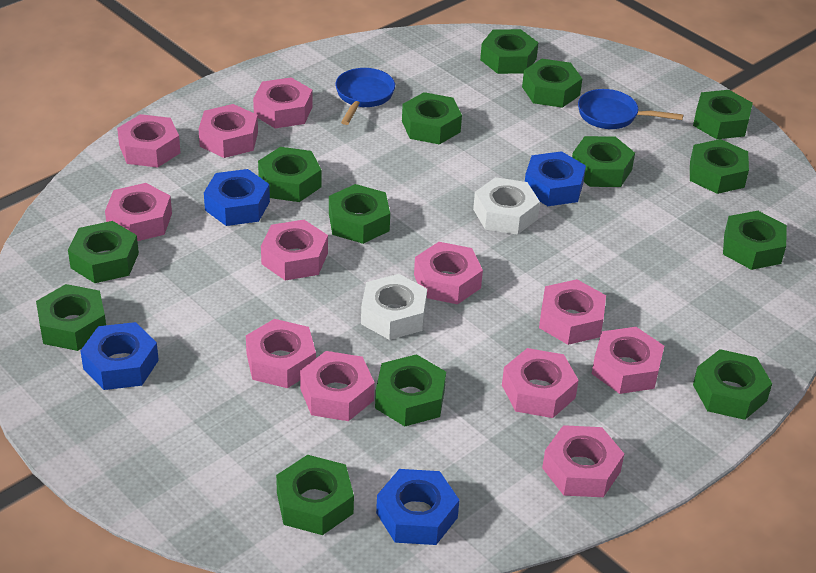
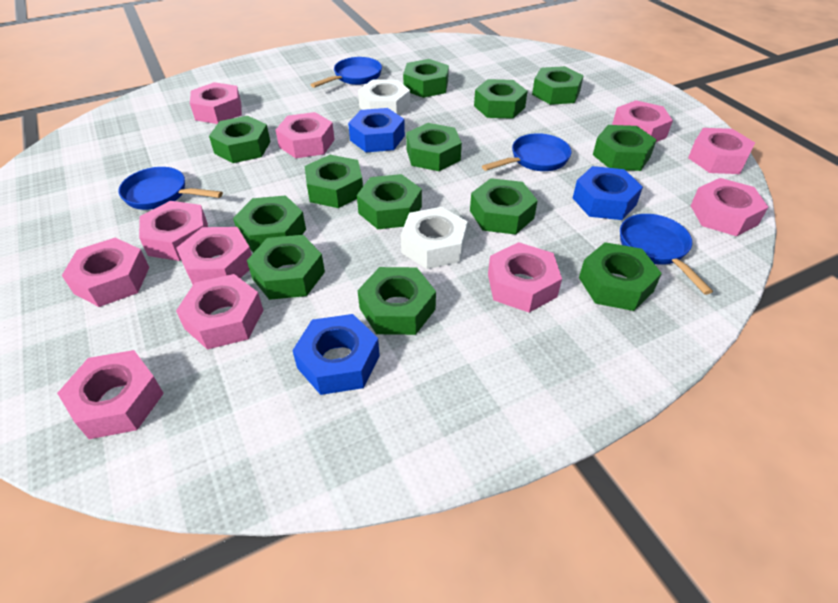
blue nut: [80,322,159,390] [204,169,270,226] [376,469,459,545] [525,151,586,206] = 4 -> [292,314,380,395] [348,108,405,152] [573,166,643,220] = 3
blue pan: [335,68,395,125] [578,89,683,129] = 2 -> [118,167,223,210] [311,57,382,88] [482,133,571,171] [620,214,713,295] = 4
green nut: [36,284,106,351] [68,221,139,283] [258,147,321,202] [276,455,354,535] [329,184,390,244] [375,354,446,426] [402,92,462,145] [480,29,539,74] [522,59,583,108] [572,136,635,187] [690,139,749,194] [693,90,753,139] [693,349,772,420] [723,211,787,270] = 14 -> [209,116,270,163] [233,195,306,253] [247,235,325,300] [305,155,363,208] [357,174,422,229] [358,267,436,335] [403,59,449,98] [406,123,462,171] [470,178,538,235] [474,79,528,119] [532,66,584,105] [579,242,662,311] [593,125,657,171] = 13
pink nut: [105,183,172,241] [117,114,180,168] [199,104,258,158] [246,319,316,388] [253,77,313,128] [261,220,328,280] [300,351,375,421] [414,242,483,304] [502,348,579,418] [539,279,606,345] [542,425,624,497] [592,327,664,394] = 12 -> [57,350,164,439] [62,238,149,307] [139,201,208,261] [176,227,252,285] [176,274,263,349] [190,82,242,124] [276,112,335,158] [488,242,562,312] [612,100,673,142] [688,128,755,174] [691,178,768,236] = 11

